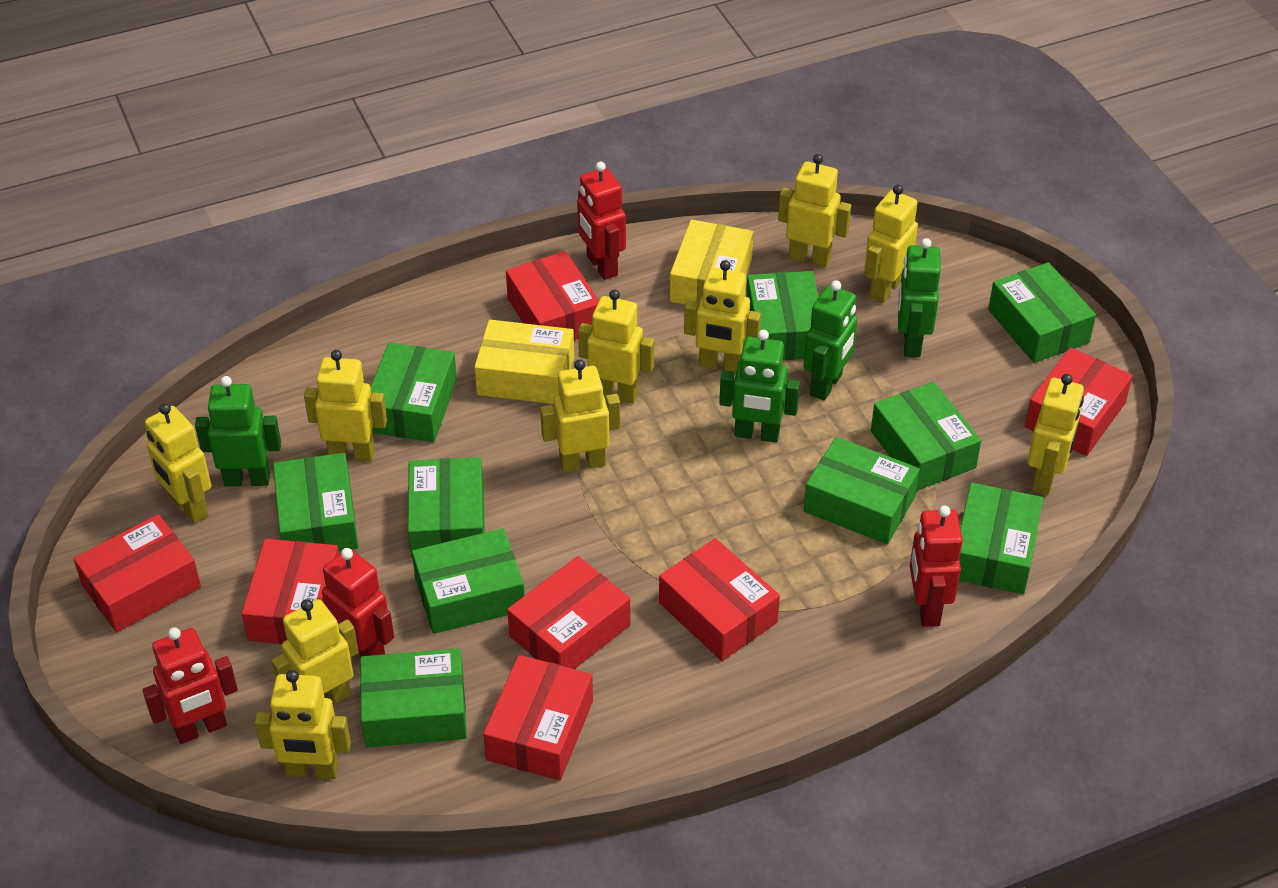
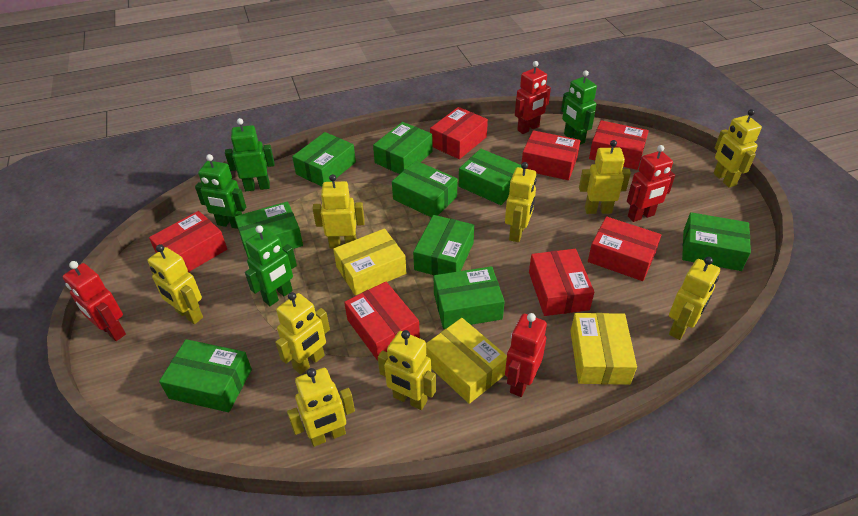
green box: [273,453,358,552] [360,648,467,747] [371,343,457,442] [408,457,485,559] [412,528,525,634] [746,271,819,360] [804,437,920,544] [871,382,981,491] [959,483,1043,594] [988,262,1096,363] = 10 -> [159,339,252,412] [235,202,303,258] [292,132,356,186] [373,122,433,174] [392,161,458,218] [413,215,474,275] [434,266,505,329] [459,149,522,205] [682,212,751,271] = 9
yellow box: [474,320,574,404] [670,220,753,307] = 2 -> [333,228,406,295] [426,318,507,404] [570,313,637,385] = 3
yellow robot: [145,403,211,524] [254,670,351,779] [271,599,359,704] [304,350,387,461] [540,359,620,473] [578,289,654,404] [684,260,761,373] [778,154,851,268] [864,185,918,303] [1028,374,1084,495] = 10 -> [148,244,203,324] [275,292,330,374] [287,368,355,447] [313,174,365,249] [378,330,436,410] [505,162,537,242] [579,140,631,214] [669,257,720,340] [714,109,762,187] = 9

